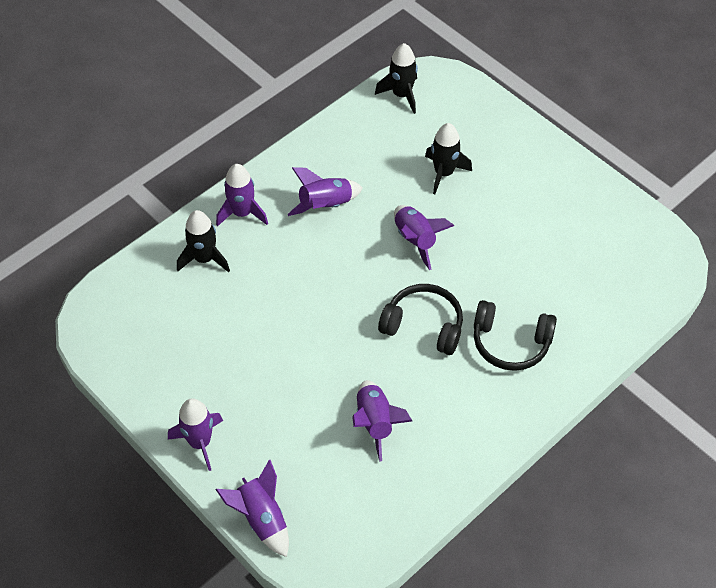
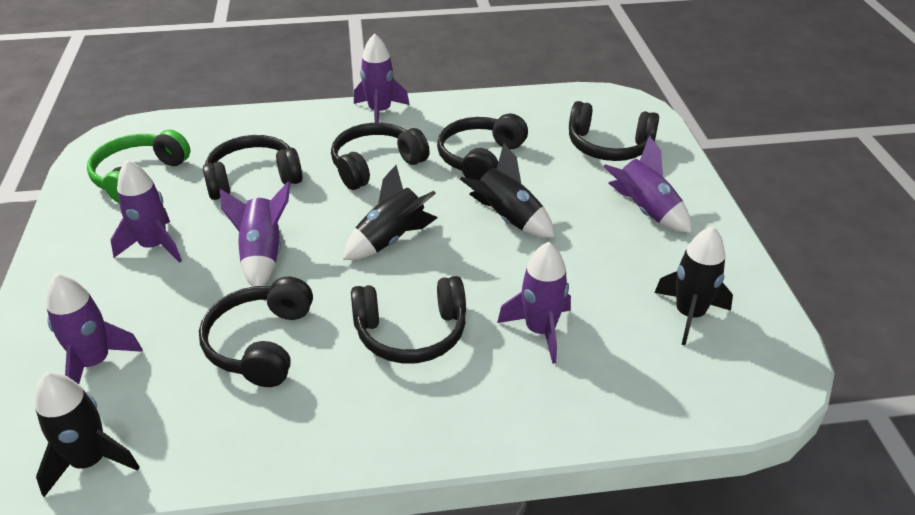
black headphones: [378,284,463,355] [474,300,557,371] = 2 -> [199,277,313,387] [203,135,302,200] [331,123,430,190] [351,276,466,364] [437,113,528,180] [569,101,659,161] = 6
black rocket: [177,210,230,273] [375,43,418,114] [425,123,472,194] = 3 -> [35,372,139,497] [343,165,438,260] [460,143,555,238] [655,226,733,345] = 4
green headphones: none = 0 -> [87,129,190,203] = 1

